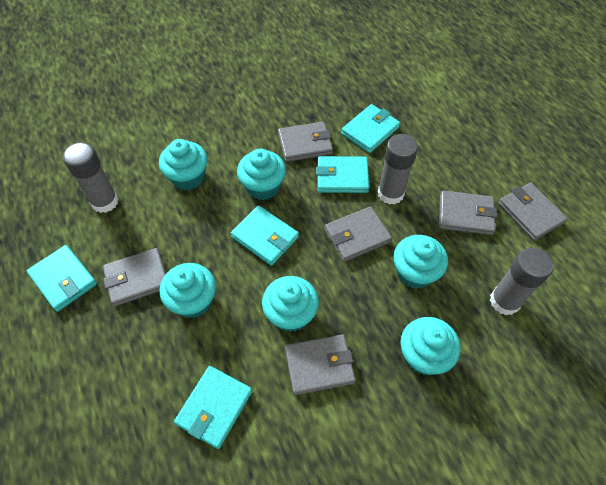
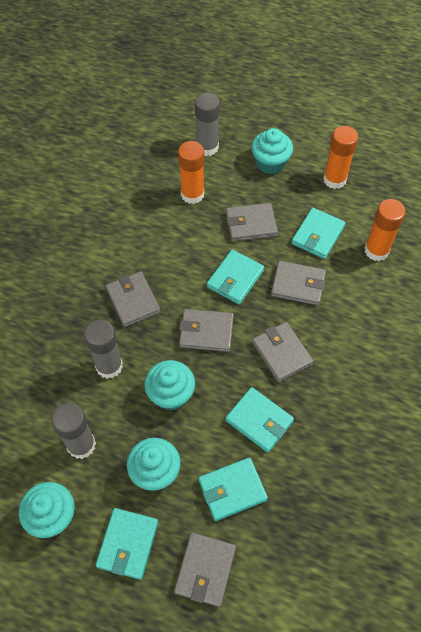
orange glue stick: none = 0 -> [178,141,204,204] [323,126,358,189] [365,199,406,261] = 3
turquoise cupcake: [159,139,207,190] [160,263,216,318] [237,149,286,200] [262,276,319,332] [393,235,448,289] [400,317,460,375] = 6 -> [19,482,75,538] [127,438,181,491] [144,360,195,410] [251,128,293,174] = 4

